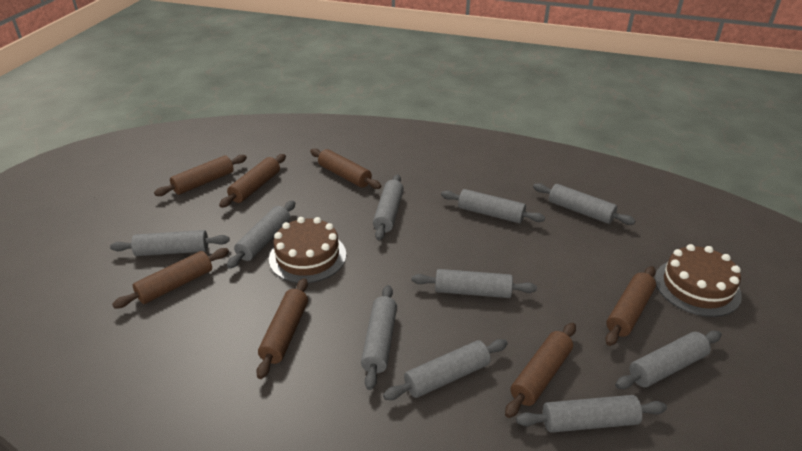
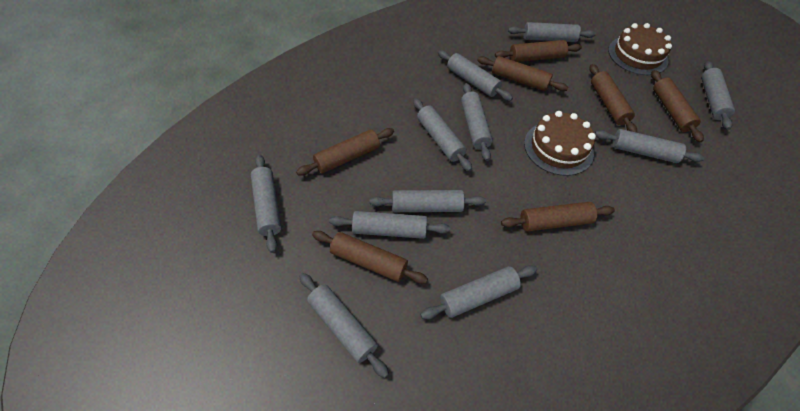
grey rolling pin: [110,230,230,256] [227,201,295,269] [361,285,397,390] [373,174,404,240] [383,339,508,400] [412,269,537,298] [441,189,545,223] [516,395,667,433] [533,183,635,225] [615,331,722,389] = 10 -> [251,155,281,253] [299,273,389,378] [329,211,450,239] [369,190,486,212] [413,98,472,171] [420,265,537,319] [438,50,513,101] [461,83,493,161] [508,22,596,42] [595,129,704,163] [701,61,735,130] = 11

